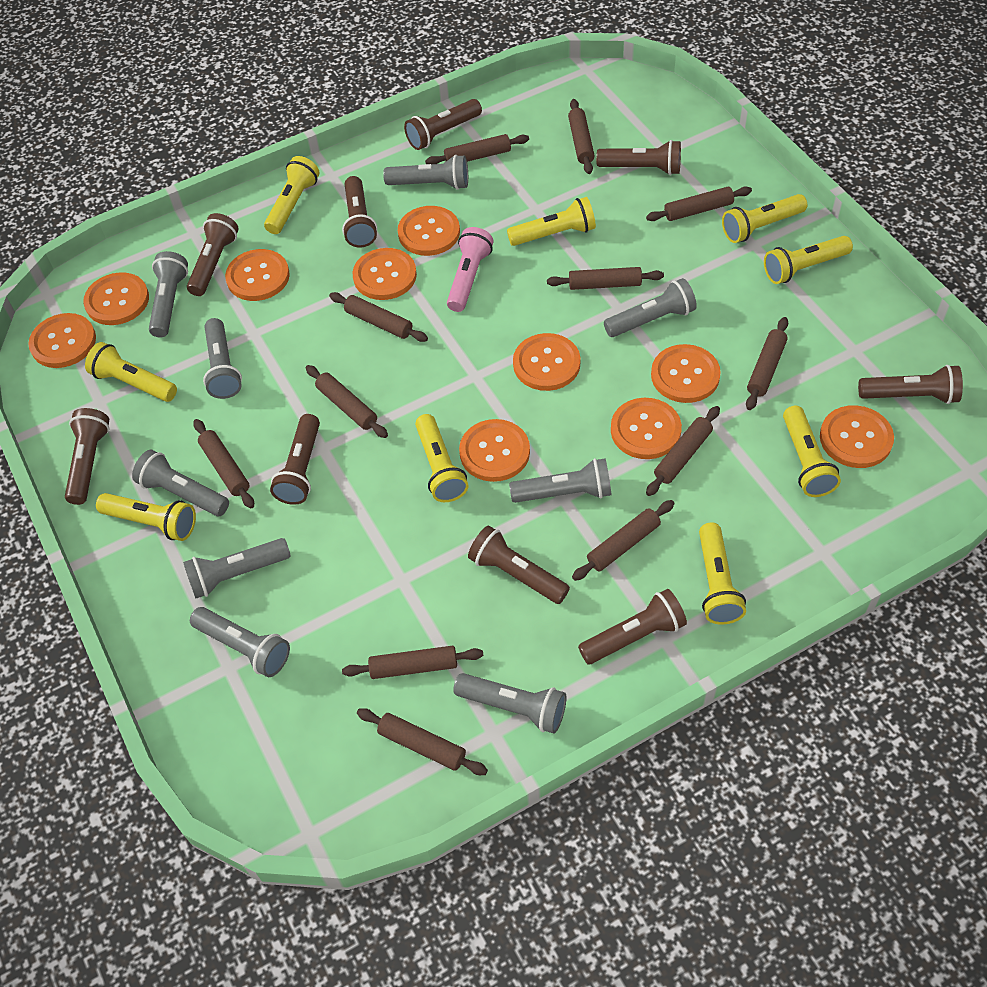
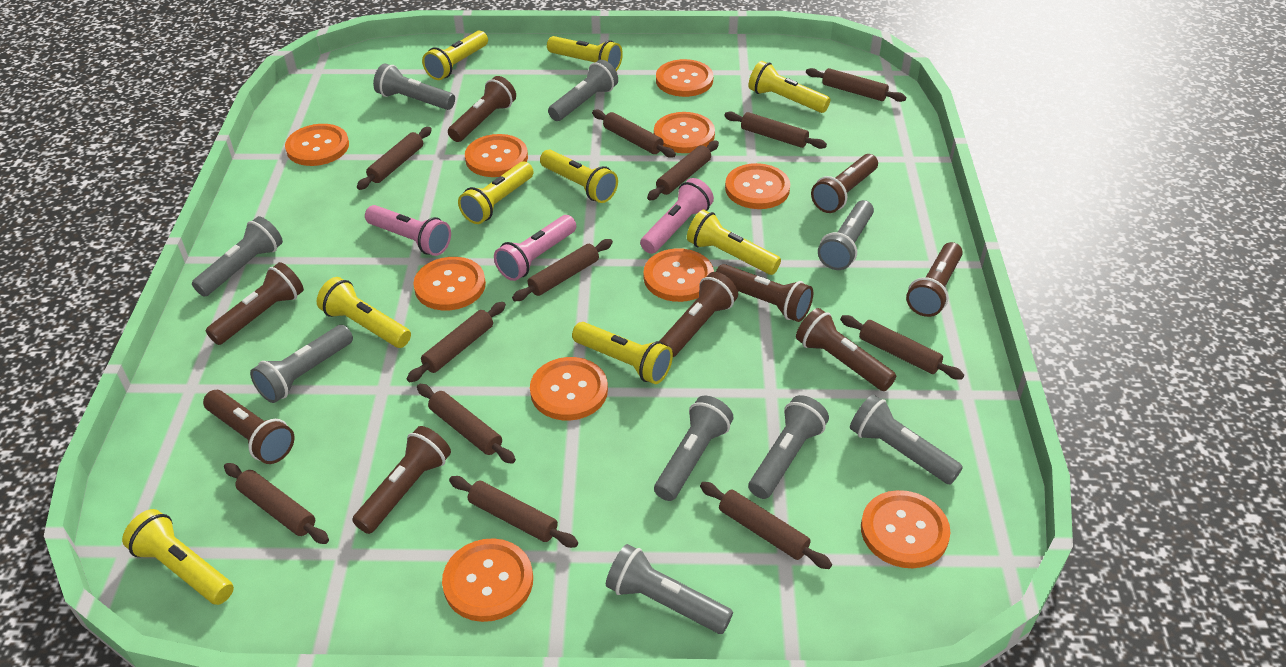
pink flashlight: [447,227,494,312] = 1 -> [365,205,451,256] [494,215,576,281] [640,178,714,254] = 3

